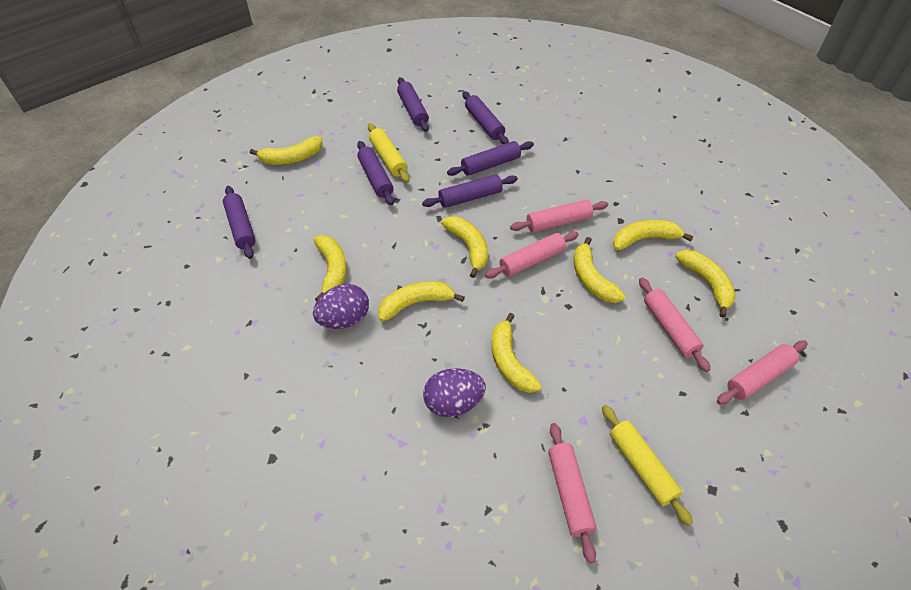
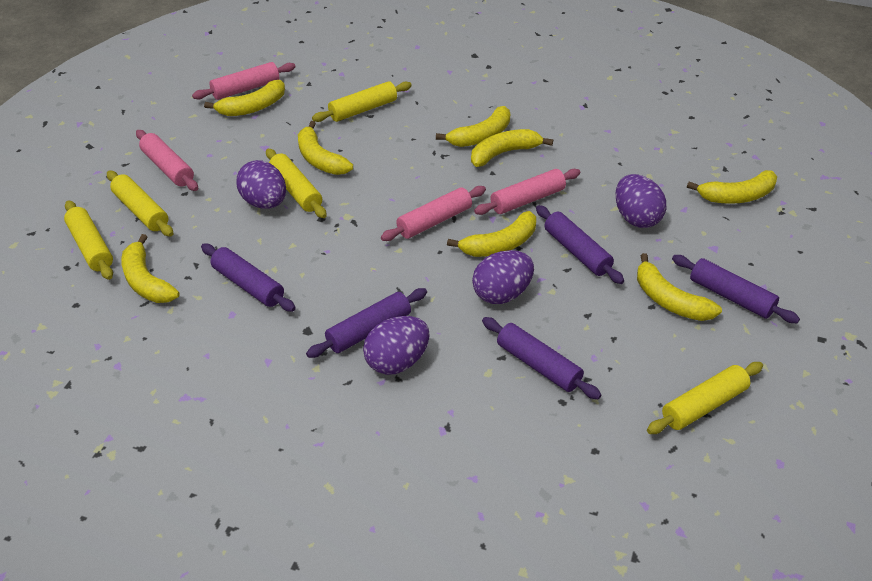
pink rolling pin: [485,232,579,279] [510,200,608,232] [548,423,597,563] [639,278,711,372] [717,341,808,405] = 5 -> [136,130,198,191] [192,62,296,100] [381,186,486,241] [474,169,580,215] = 4
purple egg: [313,284,369,329] [423,368,486,417] = 2 -> [236,160,286,209] [363,316,430,375] [472,250,534,304] [615,174,666,228] = 4
purple rolling pin: [223,186,256,259] [357,141,394,205] [397,77,429,132] [422,174,518,208] [447,141,534,176] [462,91,509,144] = 6 -> [201,244,296,312] [306,288,427,358] [482,317,601,399] [536,205,624,284] [672,255,800,323] = 5
yellow rolling pin: [368,123,409,183] [602,405,693,526] = 2 -> [64,200,113,280] [107,170,173,237] [266,149,327,218] [312,81,412,122] [647,362,763,434] = 5

